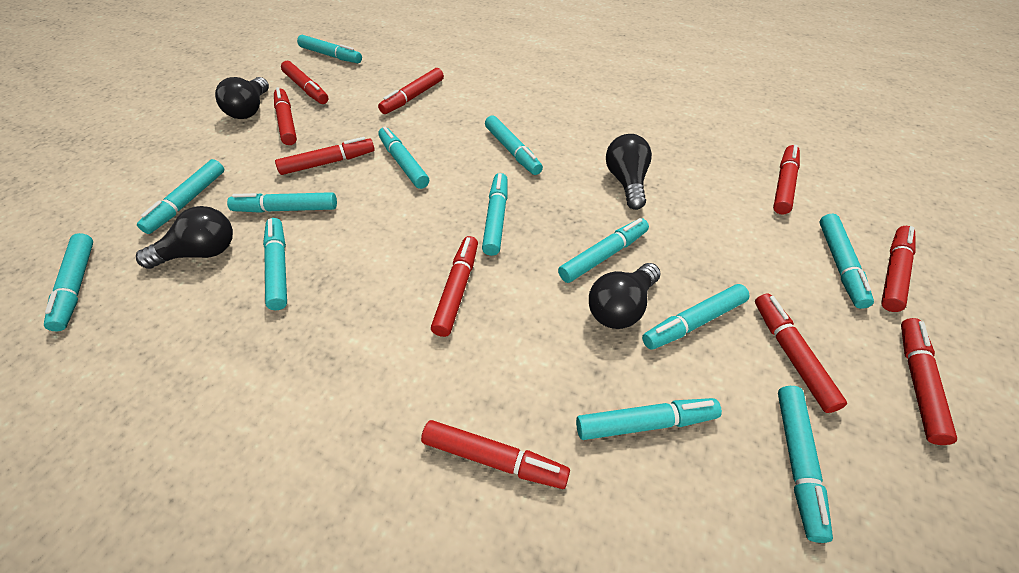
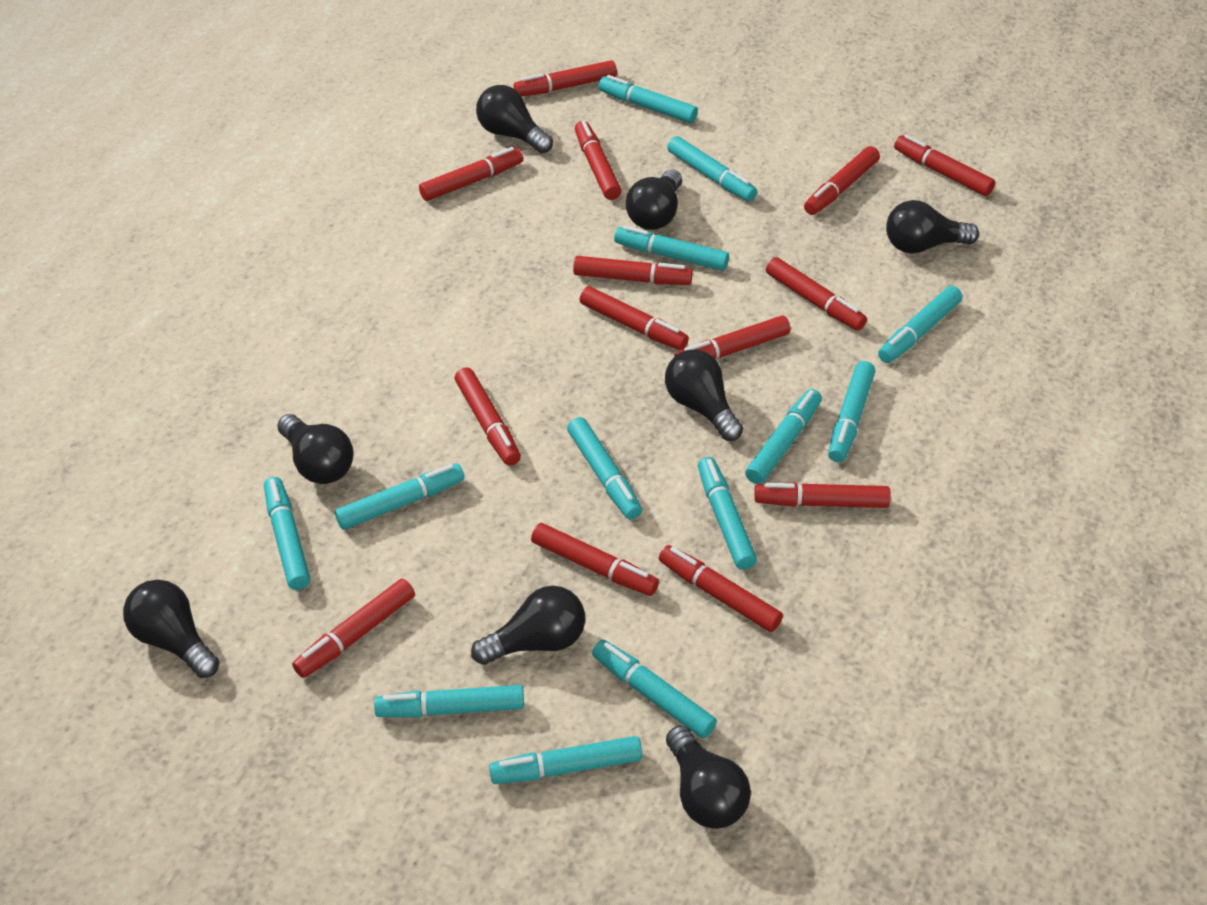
black light bulb: [136,206,233,269] [215,77,269,119] [589,263,661,329] [606,134,652,210] = 4 -> [123,580,219,678] [277,414,353,484] [471,586,585,665] [476,85,553,153] [626,169,682,230] [665,350,743,441] [666,725,751,829] [886,200,979,254] = 8
red marker: [274,87,297,145] [275,137,375,175] [281,61,328,104] [378,68,444,114] [421,420,570,489] [431,236,478,337] [755,294,847,413] [773,145,800,215] [881,226,916,312] [901,318,957,445] = 10 -> [292,579,415,678] [419,147,523,201] [455,367,521,466] [514,60,617,97] [531,523,659,596] [573,256,693,285] [575,121,622,200] [580,286,689,350] [659,545,783,632] [674,316,791,360] [754,482,891,508] [766,257,867,330] [804,146,880,215] [894,134,995,196] = 14

